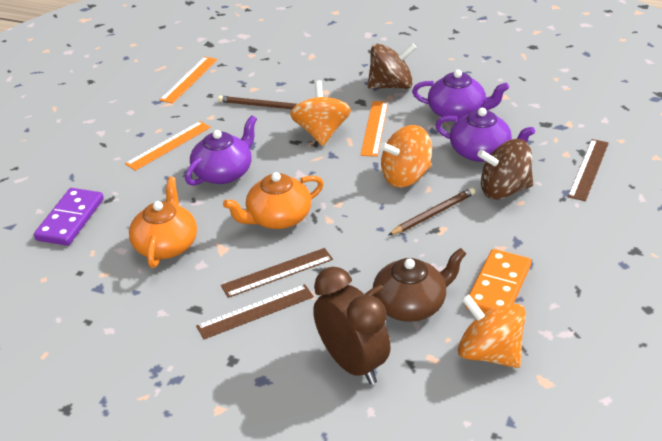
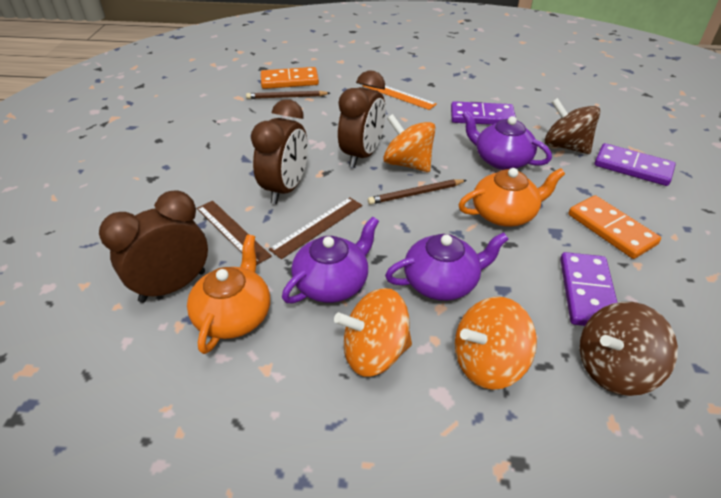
brown clock: [313,267,391,385] = 1 -> [99,190,208,303] [251,99,308,204] [338,70,386,168] = 3
brown ruler: [196,284,314,339] [221,248,333,298] [568,139,609,201] = 3 -> [197,201,272,265] [269,197,363,259] = 2
brown teapot: [365,248,466,322] = 1 -> none = 0
orange domino: [465,249,531,313] = 1 -> [261,67,319,89] [568,195,661,259] = 2
orange ruler: [125,121,211,171] [160,57,218,104] [361,101,388,157] = 3 -> [363,85,437,110] = 1
purple domino: [34,188,104,246] = 1 -> [451,101,516,125] [560,252,618,326] [594,143,676,186] = 3

